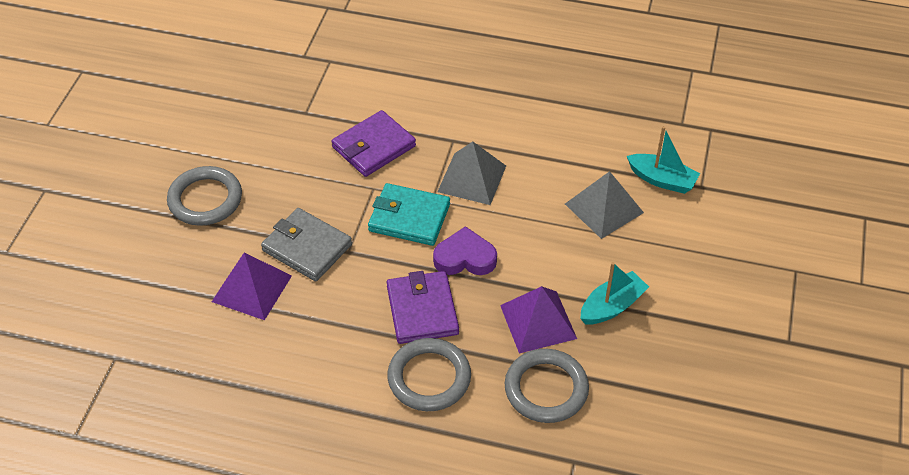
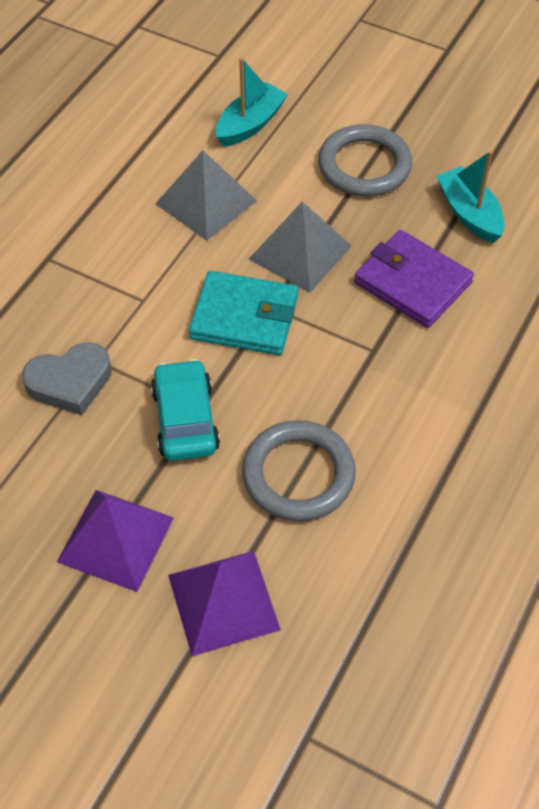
grey heart: none = 0 -> [22,342,111,415] = 1
grey ring: [167,166,242,226] [387,338,471,411] [505,349,589,423] = 3 -> [242,420,356,521] [318,124,412,197] = 2
grey wallet: [261,208,352,281] = 1 -> none = 0
purple heart: [433,226,497,275] = 1 -> none = 0
purple wallet: [332,110,416,177] [387,271,459,344] = 2 -> [354,230,474,328] = 1
turquoise car: none = 0 -> [151,359,220,461] = 1

